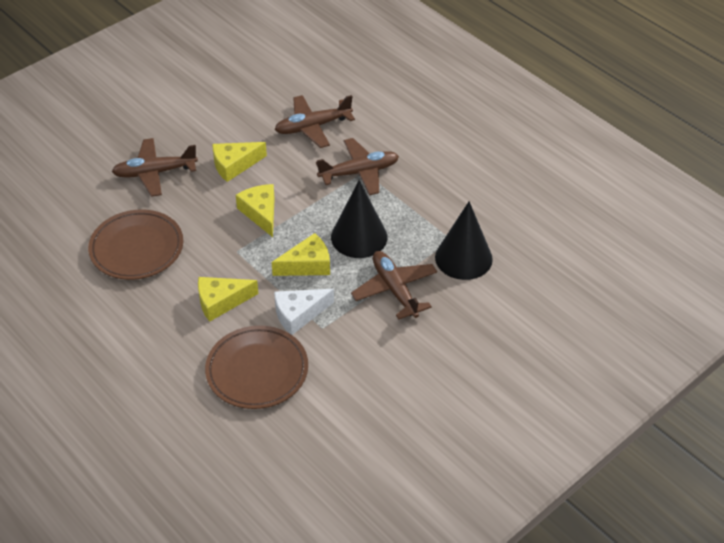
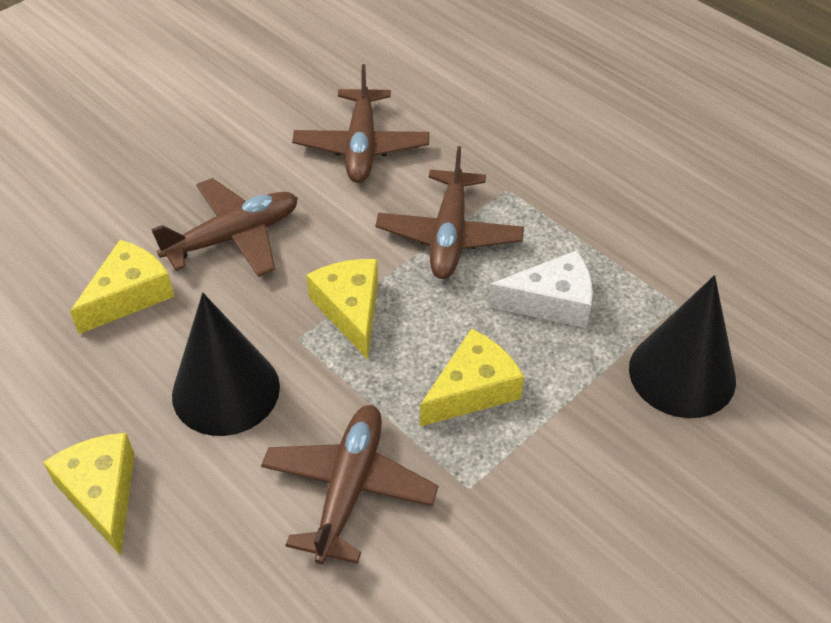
brown plate: [88,210,183,280] [205,325,308,409] = 2 -> none = 0

